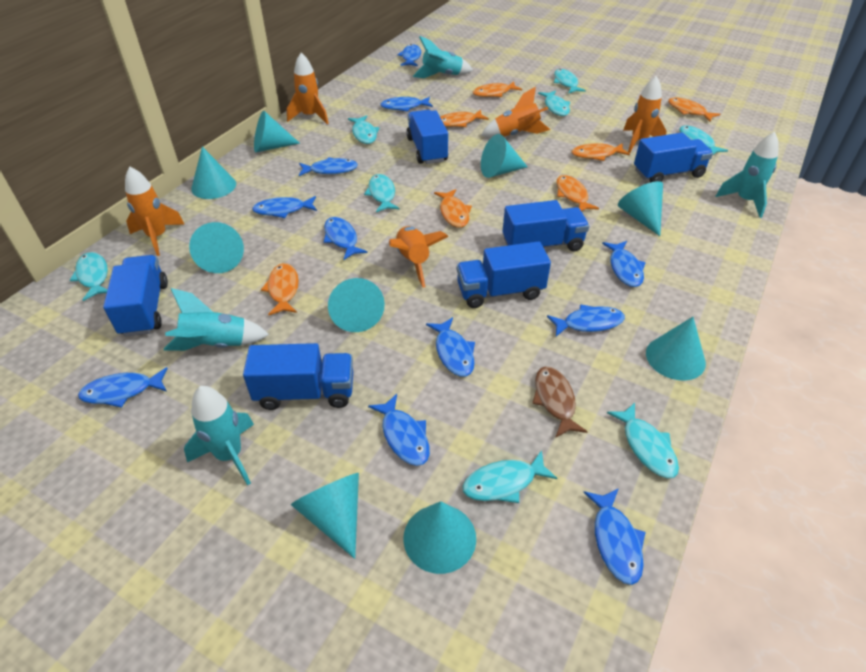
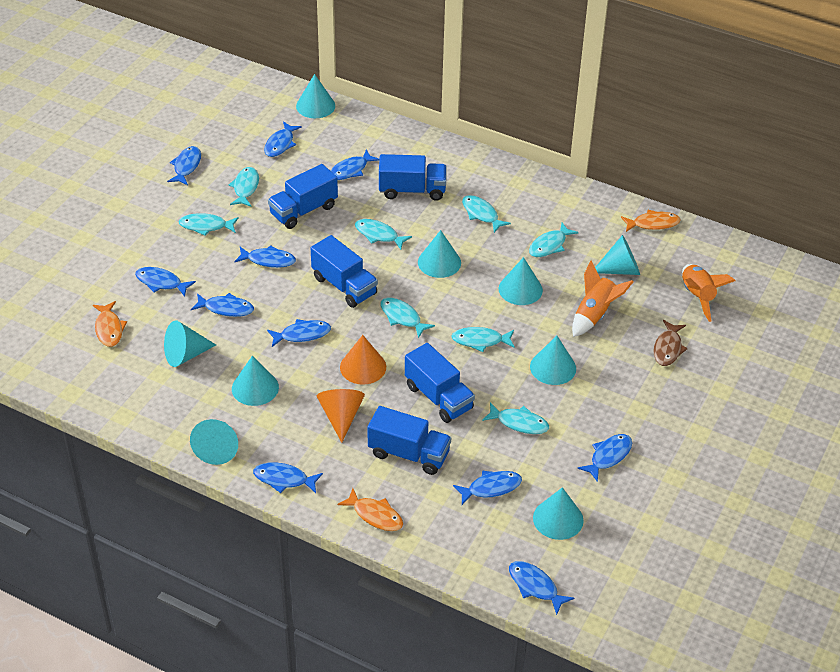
blue truck: [103,255,168,337] [243,343,353,410] [406,110,448,164] [457,241,551,308] [502,200,589,251] [634,133,713,183] = 6 -> [268,164,338,229] [311,235,378,308] [368,406,451,475] [379,154,447,201] [405,343,475,423] = 5
orange cone: none = 0 -> [317,389,365,443] [340,335,386,385] = 2
orange fish: [261,263,299,315] [434,189,472,228] [440,110,489,127] [473,81,522,97] [556,175,599,211] [571,143,630,161] [668,98,721,122] = 7 -> [93,301,127,347] [337,488,403,531] [621,210,680,232] = 3
orange rocket: [125,167,185,256] [287,53,329,124] [389,226,448,288] [481,86,550,138] [623,76,667,153] = 5 -> [572,261,634,337] [682,264,735,322] = 2
turquoise rocket: [164,288,269,351] [184,386,254,485] [413,36,473,78] [716,132,779,218] = 4 -> none = 0

